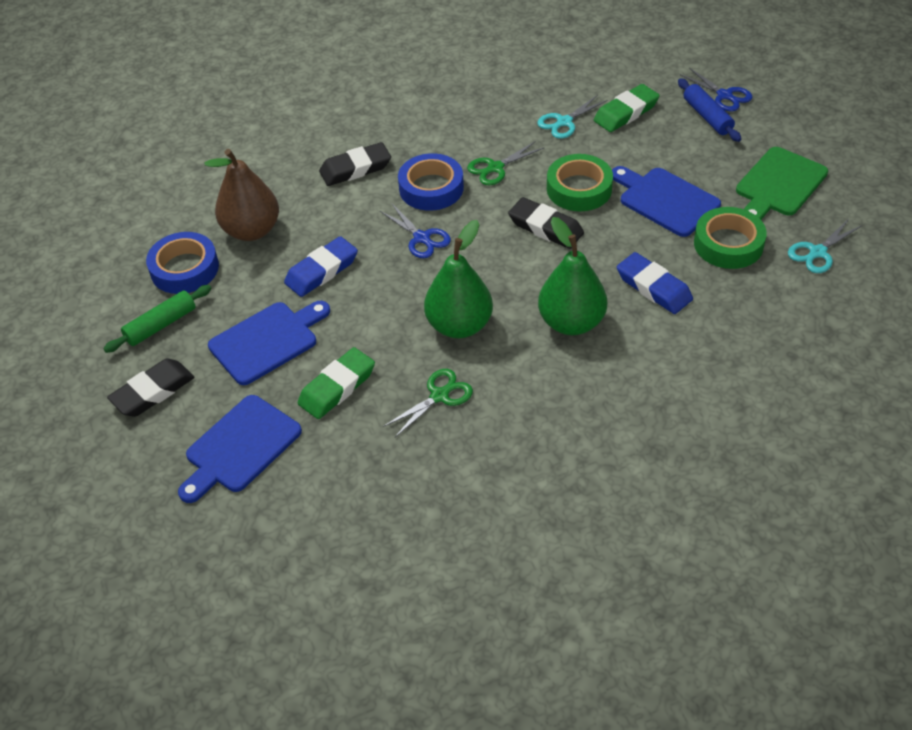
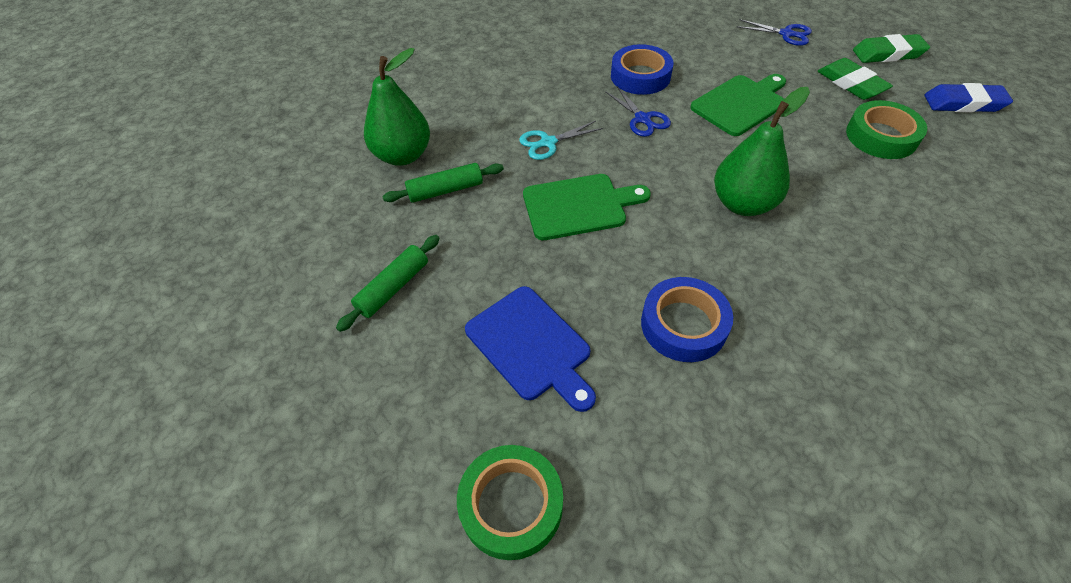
black eraser: [107,359,194,417] [319,142,391,186] [508,197,584,249] = 3 -> none = 0
blue cutting board: [178,395,302,503] [208,301,330,385] [612,166,721,237] = 3 -> [465,286,596,412] = 1
blue eraser: [284,236,358,297] [617,252,693,314] = 2 -> [925,83,1013,112] = 1
blue rolling pin: [678,78,741,142] = 1 -> none = 0
brown pear: [205,149,279,241] = 1 -> none = 0
green cutting board: [736,147,828,220] = 1 -> [523,174,651,240] [690,74,786,136] = 2
green rolling pin: [103,285,211,353] = 1 -> [336,235,440,332] [382,163,504,203] = 2
green scissors: [383,369,473,437] [467,141,545,185] = 2 -> none = 0
turquoise scissors: [537,95,608,139] [788,219,862,273] = 2 -> [519,121,603,160] = 1

